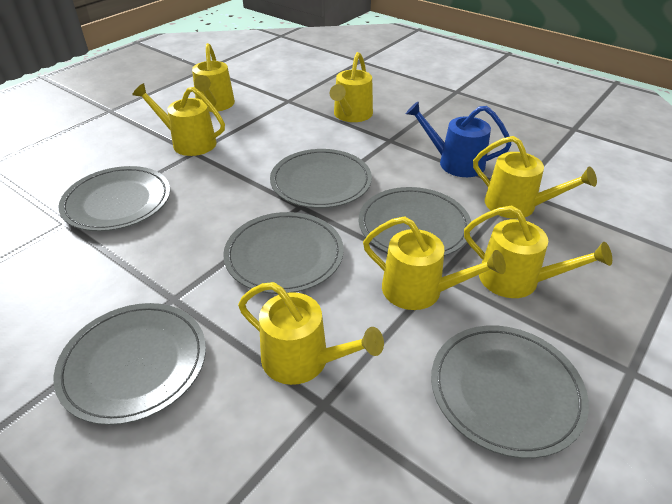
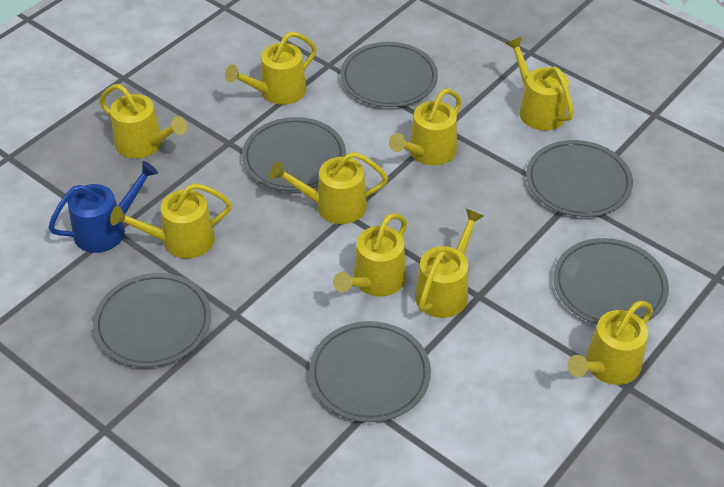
yellow watering can: [132,83,225,156] [192,43,235,112] [238,282,384,385] [330,52,373,122] [363,216,506,310] [464,206,612,298] [473,136,597,219] = 7 -> [99,84,187,158] [110,183,232,258] [225,32,317,105] [270,152,388,224] [333,213,407,296] [389,89,462,166] [415,209,484,318] [506,37,574,130] [567,301,653,385] = 9

